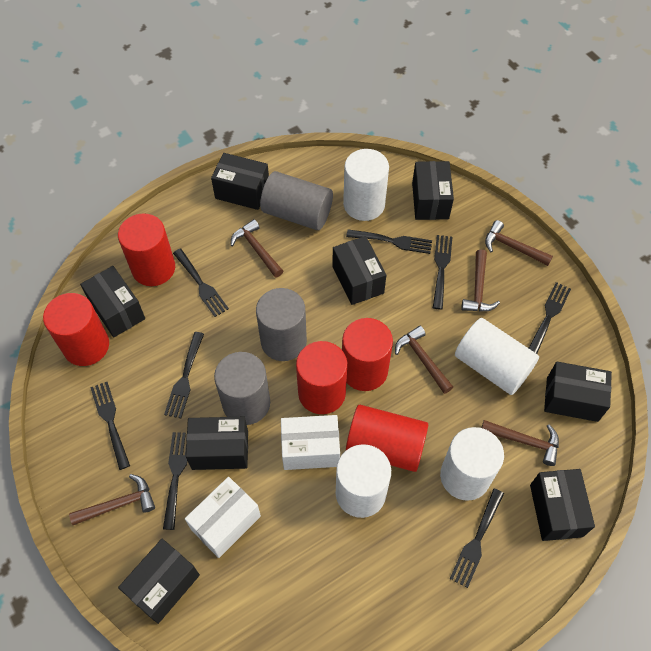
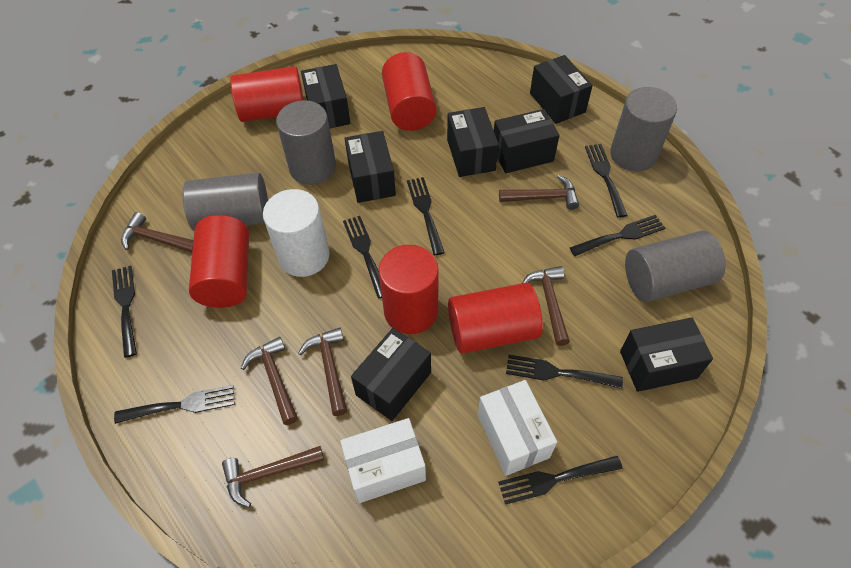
black box: [80,266,145,338] [118,539,200,624] [186,417,248,470] [211,153,269,210] [332,236,386,305] [412,161,454,220] [530,469,595,541] [544,362,612,422] = 8 -> [301,64,350,128] [344,131,396,203] [351,328,431,421] [447,107,499,177] [494,109,560,173] [530,55,593,124] [620,317,713,392] = 7
grey cylinder: [214,352,270,425] [256,288,307,361] [260,171,333,230] = 3 -> [183,173,268,231] [276,100,336,185] [610,87,677,172] [625,231,726,302] = 4
white cylinder: [336,444,391,518] [343,149,389,221] [440,427,504,501] [455,318,539,395] = 4 -> [263,189,330,277] = 1

